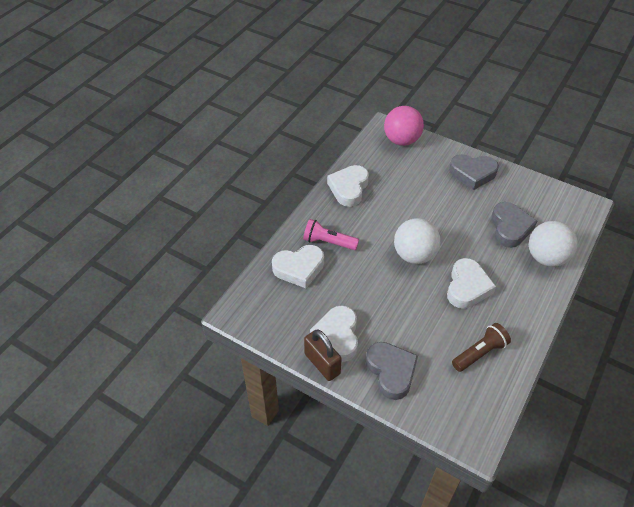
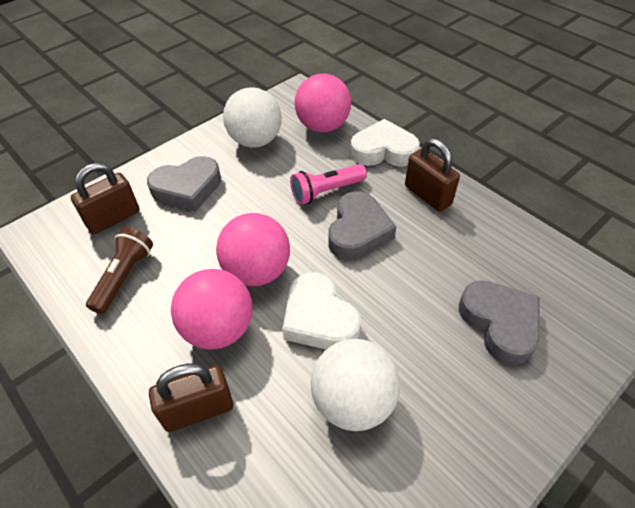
brown padlock: [304,330,342,381] = 1 -> [71,163,140,234] [149,363,233,432] [405,138,460,212] = 3
pink ball: [384,106,424,146] = 1 -> [171,269,253,349] [216,213,290,286] [294,74,351,133] = 3
white heart: [272,245,324,288] [310,305,358,362] [327,165,369,207] [447,258,496,309] = 4 -> [282,272,361,349] [350,119,420,167] = 2

